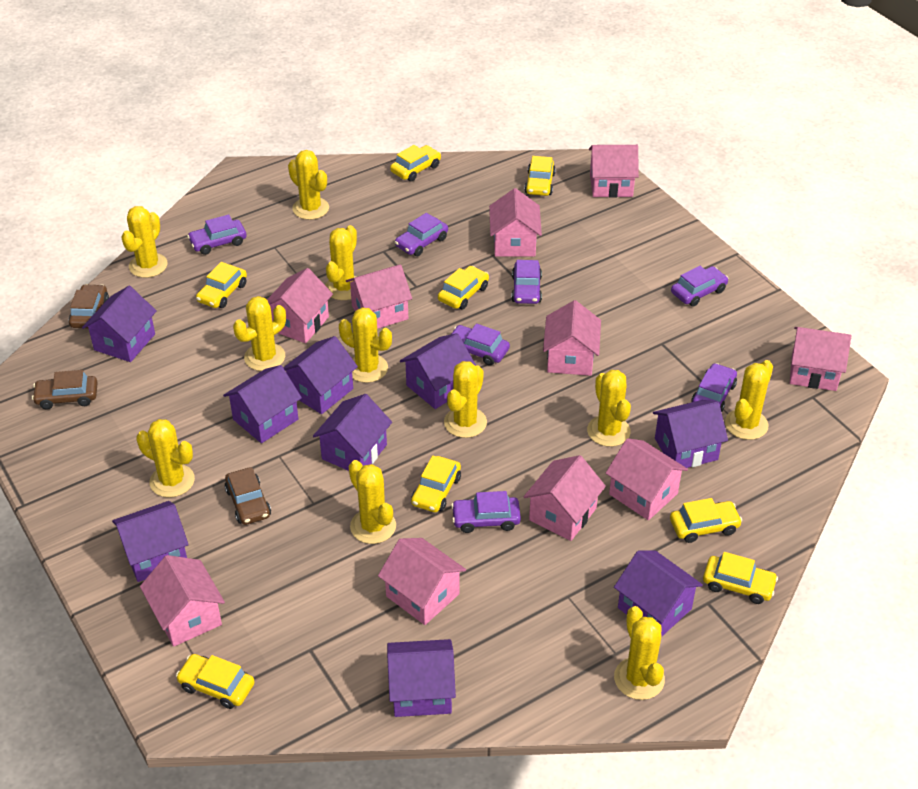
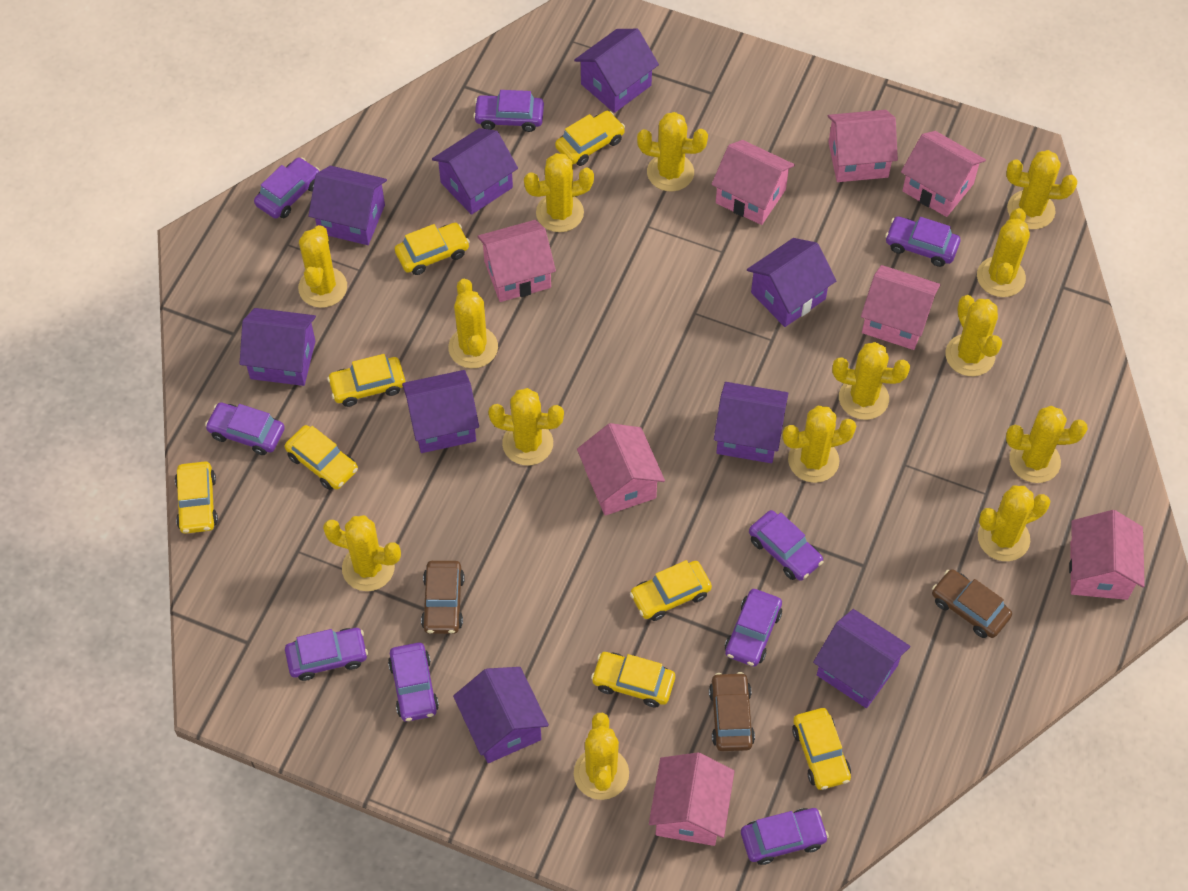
pink house: [140,555,225,647] [267,268,333,343] [346,264,412,329] [378,538,466,625] [489,188,542,257] [524,455,606,541] [543,300,601,376] [589,145,639,198] [606,438,688,520] [790,327,851,391] = 10 -> [477,220,556,302] [577,423,665,516] [649,753,735,846] [711,140,795,225] [828,110,898,182] [861,265,940,350] [901,131,986,217] [1069,510,1145,600] = 8
purple car: [187,214,247,255] [395,213,448,256] [451,324,510,366] [451,491,521,533] [511,260,542,304] [671,266,728,307] [691,363,737,412] = 7 -> [205,402,285,455] [254,157,320,219] [285,628,368,681] [388,643,439,722] [473,90,544,132] [725,589,782,667] [741,808,829,865] [749,510,823,581] [885,216,960,267] = 9
yellow cactus: [121,206,168,278] [137,419,195,498] [233,296,286,371] [288,150,329,220] [325,225,357,300] [339,307,392,383] [349,460,396,544] [444,361,487,438] [587,370,631,447] [614,606,665,700] [725,360,773,440] = 11 -> [298,225,347,308] [323,515,401,591] [448,279,498,368] [488,388,564,465] [524,153,594,232] [574,713,629,800] [637,112,708,191] [783,406,856,483] [832,342,910,420] [945,295,1002,376] [977,208,1030,297] [978,485,1050,561] [1006,150,1077,229] [1006,406,1088,483] = 14

